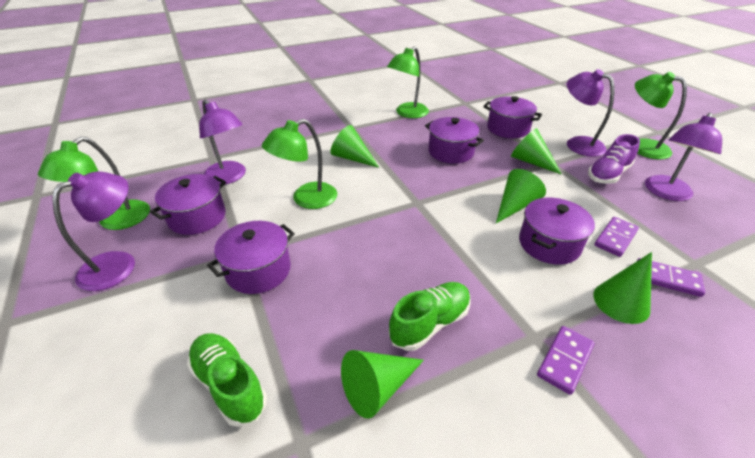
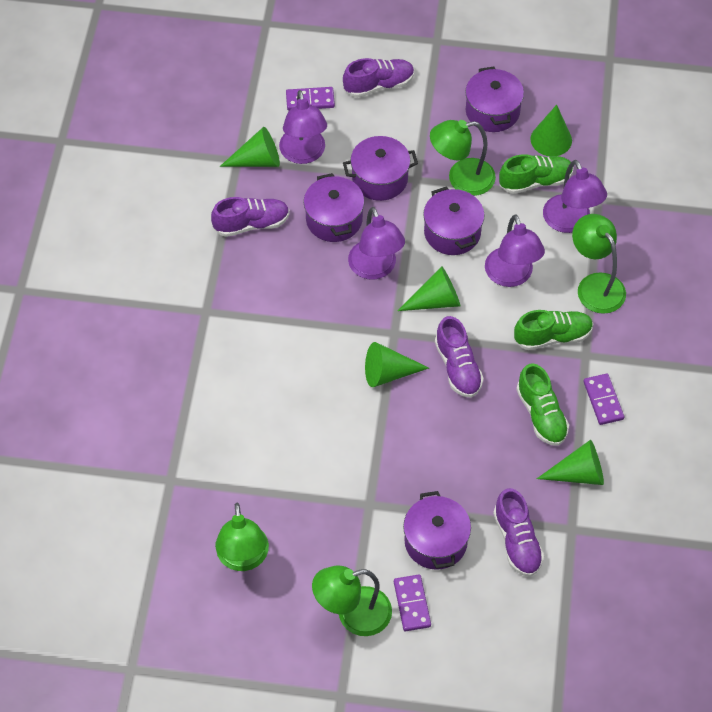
green shoe: [187,333,267,427] [389,282,471,351] = 2 -> [499,154,573,194] [514,310,593,350] [516,363,569,446] = 3
purple shoe: [588,134,640,184] = 1 -> [211,197,290,237] [343,58,414,98] [435,316,484,398] [493,488,544,577] = 4

